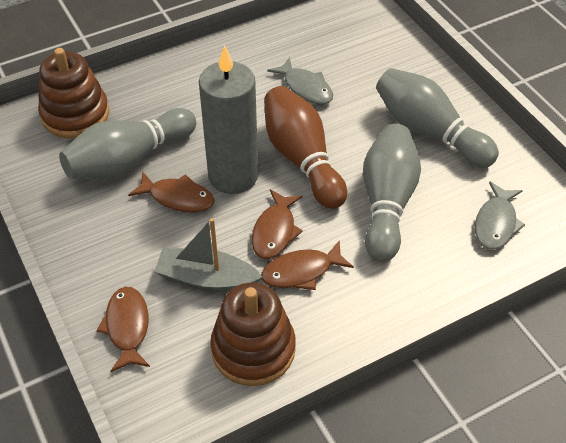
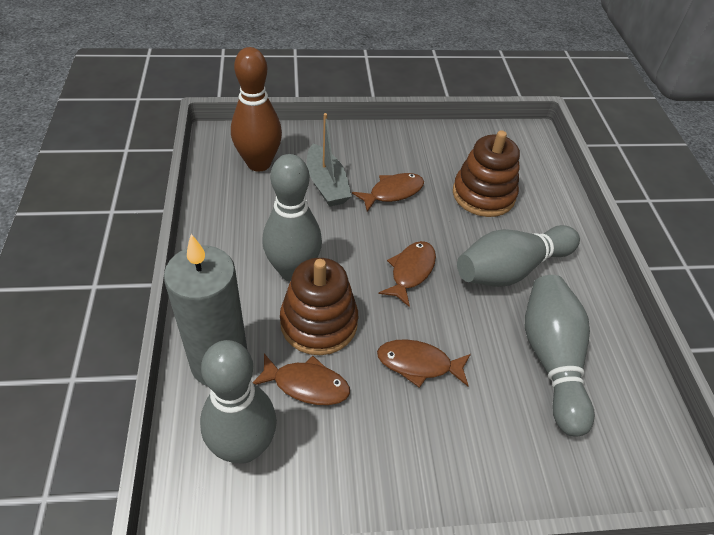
grey bowling pin: [59,108,196,179] [363,124,421,262] [376,68,499,168] = 3 -> [200,340,277,463] [262,154,322,281] [457,225,580,287] [525,275,595,437] = 4
grey fish: [267,57,333,105] [475,181,526,250] = 2 -> none = 0

